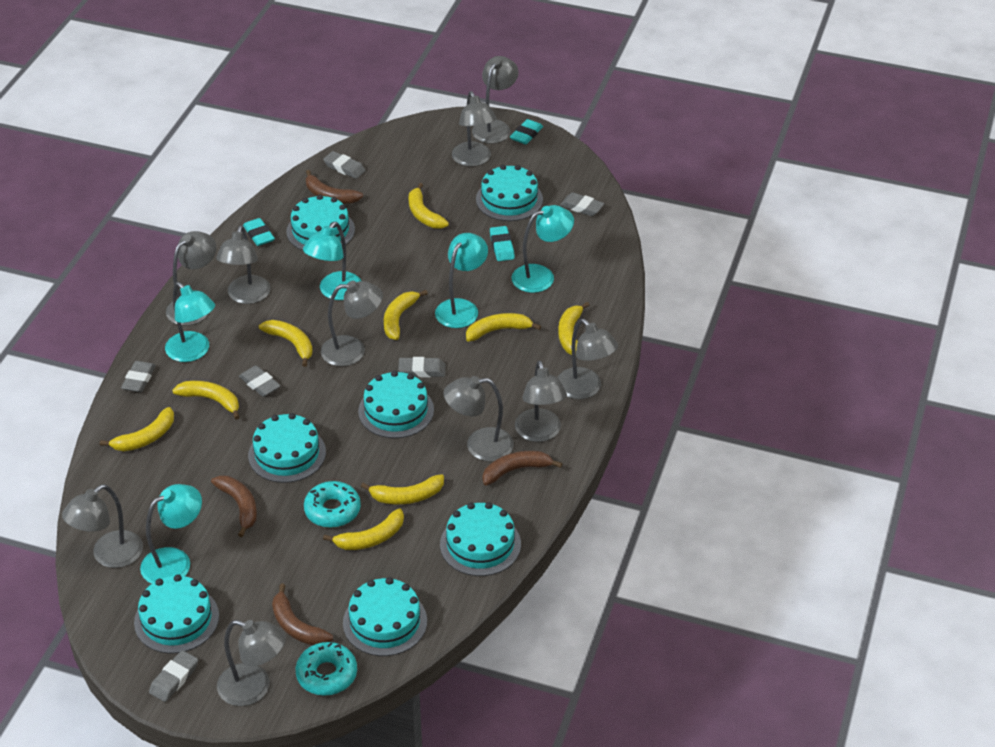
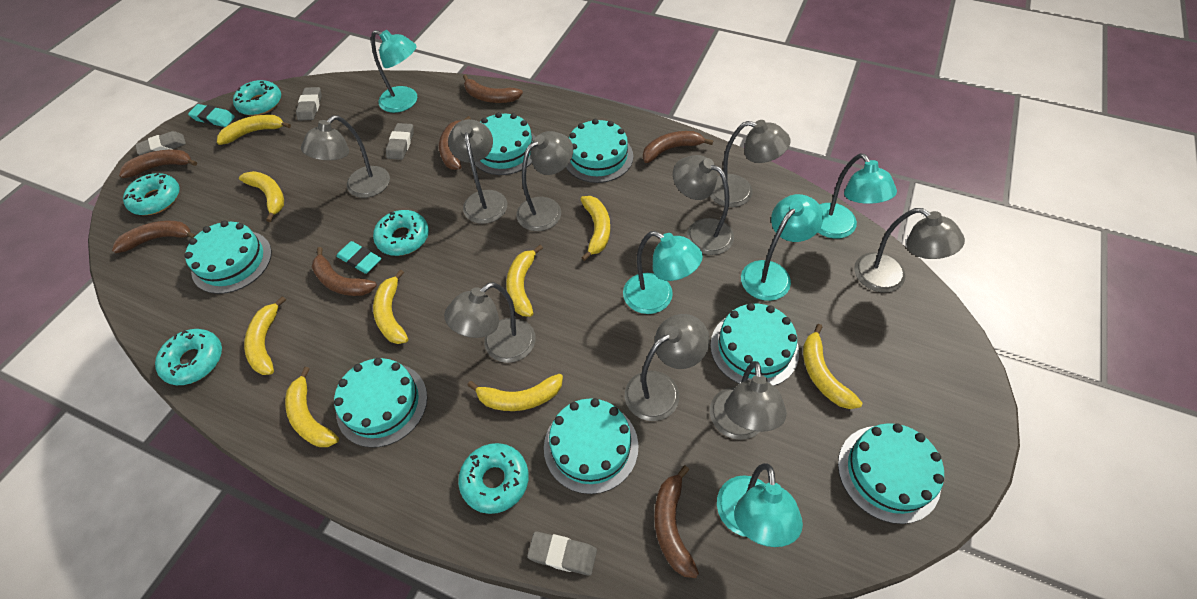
brown banana: [211,475,257,537] [272,584,333,645] [306,170,363,204] [483,451,562,486] = 4 -> [112,221,196,253] [119,149,197,178] [312,247,377,296] [439,116,471,170] [463,74,523,103] [643,131,713,163] [654,465,699,578] = 7
grey eraser: [121,361,156,392] [149,650,198,702] [239,365,281,397] [323,151,366,179] [398,357,446,377] [560,192,605,216] = 6 -> [135,131,186,155] [296,87,322,121] [386,123,414,160] [527,531,597,576] = 4
grey lamp: [62,484,143,568] [166,231,216,326] [216,225,271,304] [217,620,286,706] [321,281,383,366] [443,376,514,461] [452,91,497,167] [472,56,518,144] [515,361,567,442] [557,319,618,399] = 10 -> [301,116,390,198] [444,282,536,363] [448,119,507,224] [516,131,573,231] [625,314,710,421] [673,155,734,255] [710,120,791,207] [710,361,787,440] [854,208,965,293] = 9
turquoise donut: [296,642,357,696] [304,481,361,528] = 2 -> [123,173,180,215] [155,329,222,385] [233,80,281,116] [373,210,429,256] [458,443,529,514] = 5
turquoise eraser: [243,218,275,246] [490,226,515,261] [510,119,543,144] = 3 -> [188,104,235,127] [336,241,381,274] = 2

